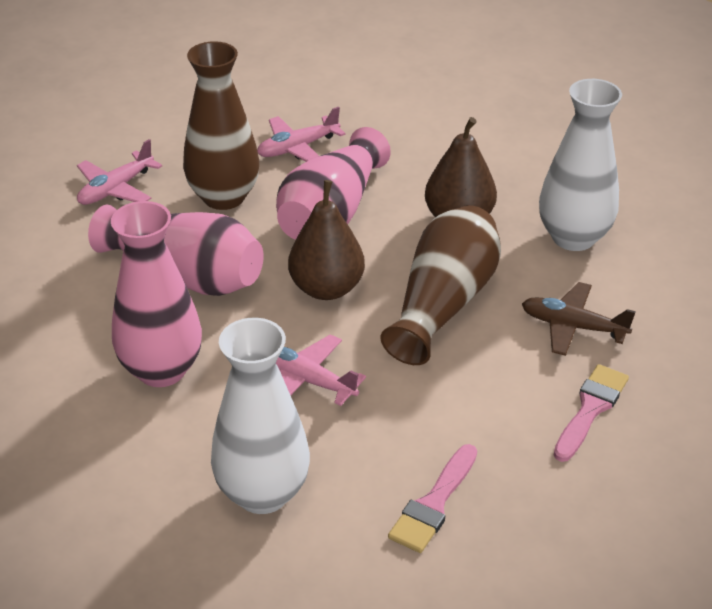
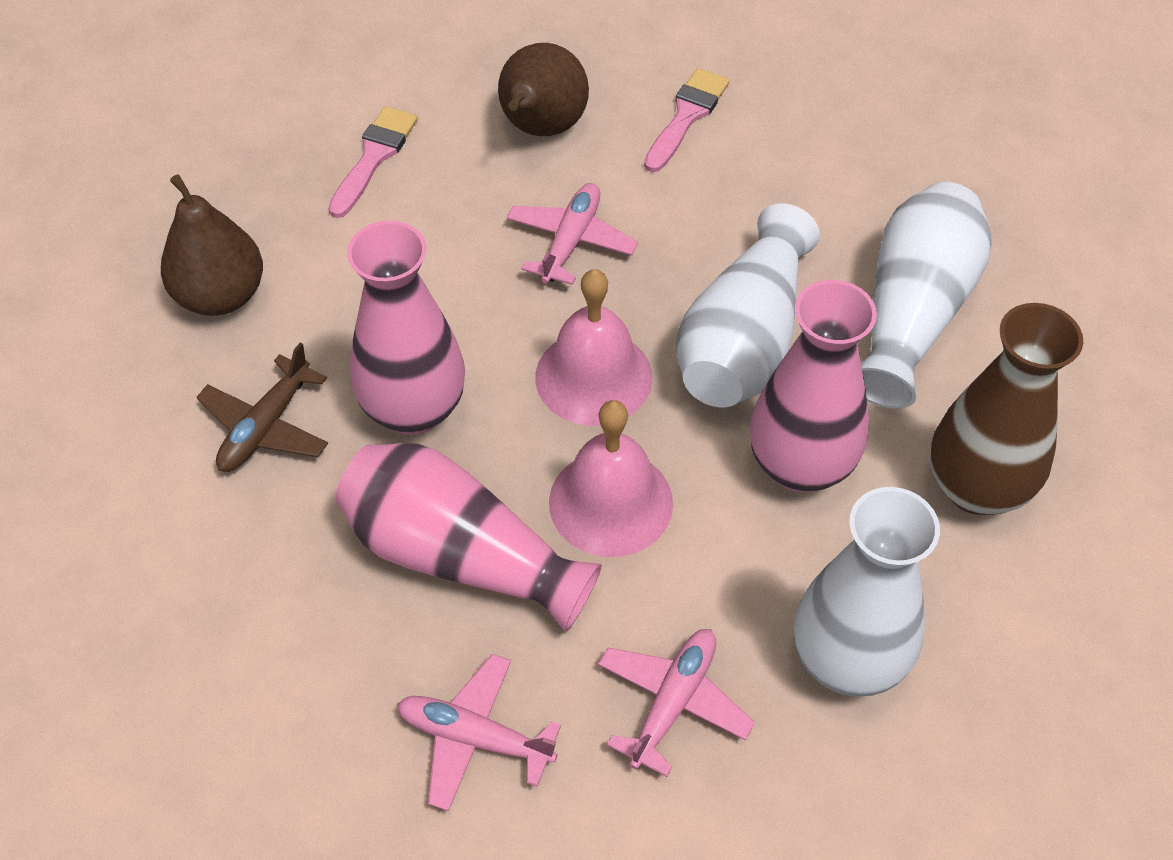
brown vase: [183,41,259,210] [380,205,501,365] = 2 -> [931,303,1083,515] = 1
pink bell: none = 0 -> [535,269,653,426] [549,400,673,557] = 2
white vase: [211,318,310,514] [539,79,622,251] = 2 -> [676,203,820,407] [794,487,940,697] [861,182,992,409] = 3

